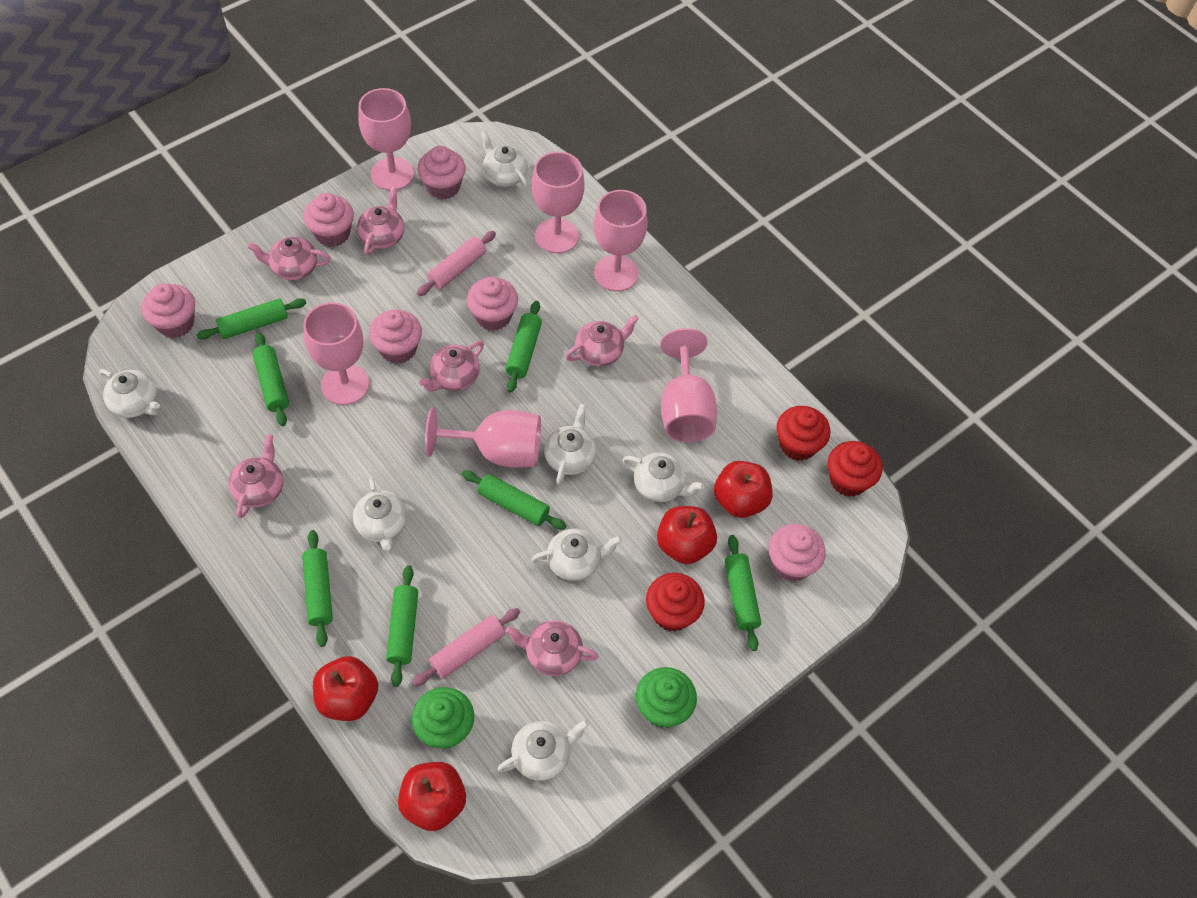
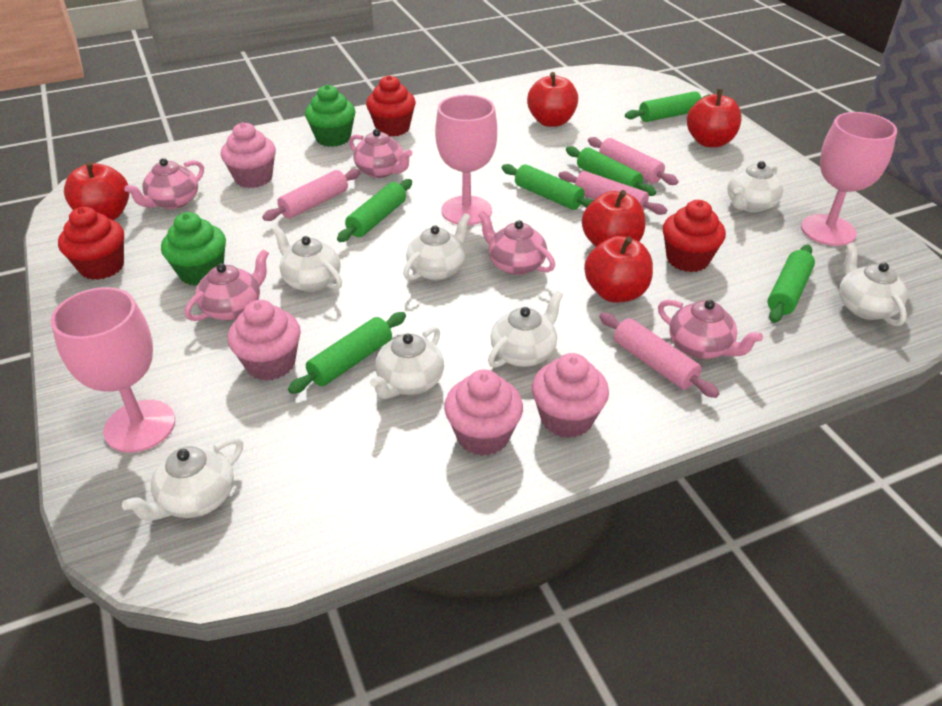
green rolling pin: [196,298,306,340] [253,332,289,426] [302,530,333,647] [386,565,418,687] [462,470,567,530] [505,300,542,393] [725,535,761,651] = 7 -> [288,312,406,394] [337,179,412,242] [502,164,594,210] [566,146,656,196] [625,92,710,122] [767,244,815,323] = 6
pink cupcake: [141,283,195,338] [304,193,354,247] [369,310,422,364] [417,146,466,199] [467,277,518,331] [769,524,826,581] = 6 -> [221,122,276,188] [228,300,301,381] [444,369,523,456] [532,353,609,438] = 4
pink goblet: [303,302,369,405] [358,88,414,191] [425,407,541,468] [532,152,585,253] [594,190,648,291] [660,328,717,442] = 6 -> [51,287,175,452] [435,95,497,225] [801,112,897,246] = 3
pink rolling pin: [412,608,520,686] [417,231,496,296] = 2 -> [262,169,361,221] [558,171,667,215] [588,137,679,185] [599,312,720,398] = 4
pink teapot: [228,434,283,518] [247,237,331,280] [357,187,404,256] [419,341,484,392] [505,620,599,676] [565,315,639,366] = 6 -> [124,158,204,209] [185,249,269,321] [349,129,413,178] [478,211,555,275] [658,300,763,359] = 5
red apple: [313,656,378,721] [398,762,466,831] [657,506,717,564] [714,461,773,518] = 4 -> [64,161,129,220] [527,72,578,127] [582,190,645,247] [584,236,653,303] [687,89,742,147] = 5

